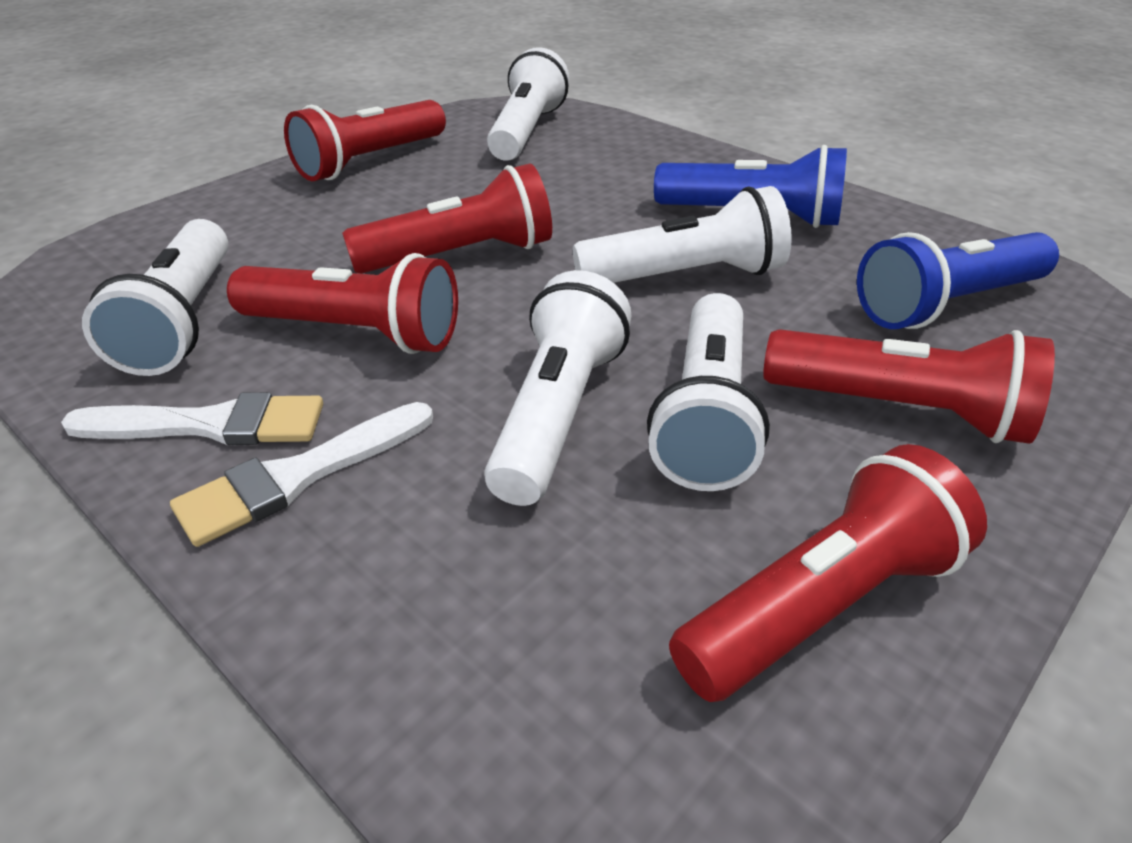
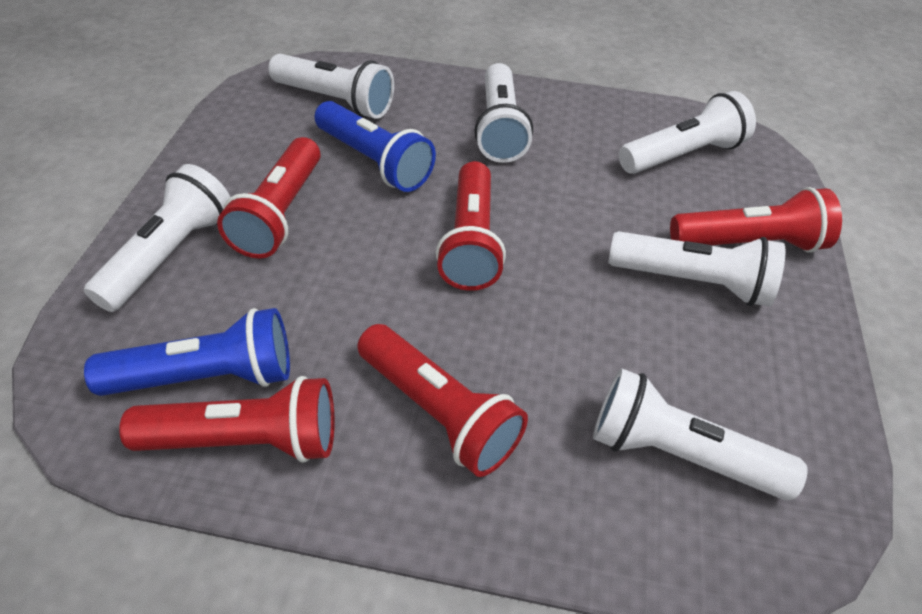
white brush: [61,392,323,445] [170,402,433,547] = 2 -> none = 0
white flashlight: [82,219,229,376] [484,270,631,506] [487,47,569,161] [573,186,792,283] [647,293,770,491] = 5 -> [84,164,230,312] [268,54,394,119] [474,63,533,163] [593,368,808,500] [608,231,786,307] [619,91,756,174] = 6

